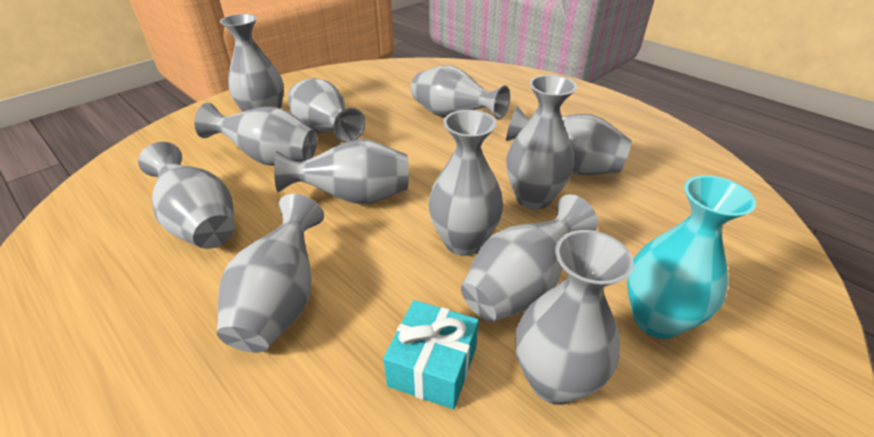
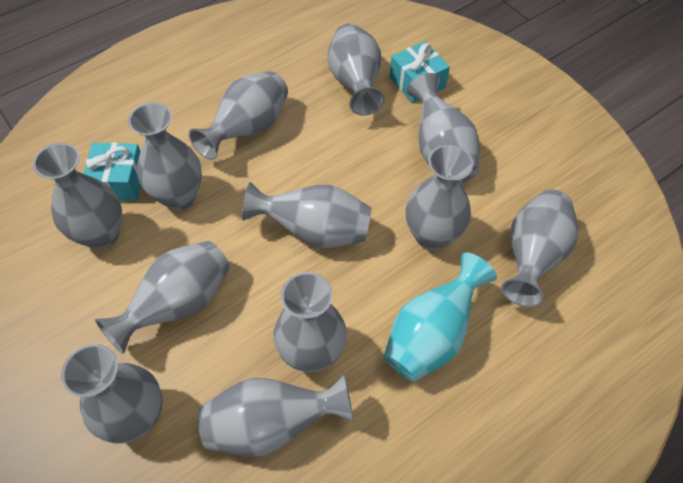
turquoise gift: [383,300,479,410] = 1 -> [83,143,141,201] [389,41,450,103] = 2

